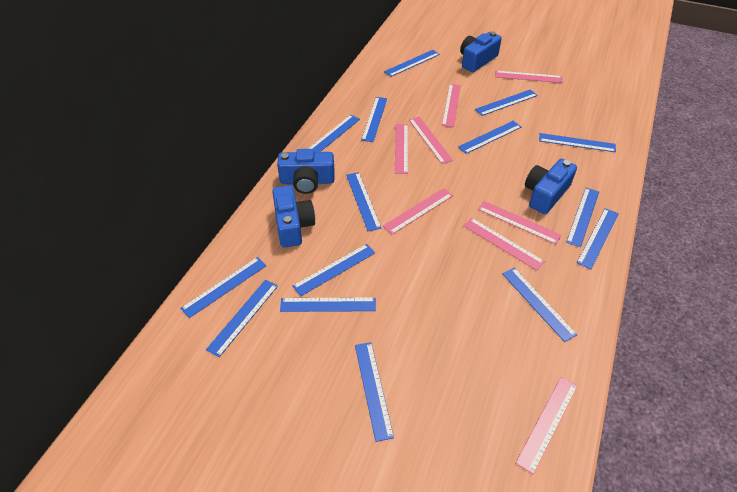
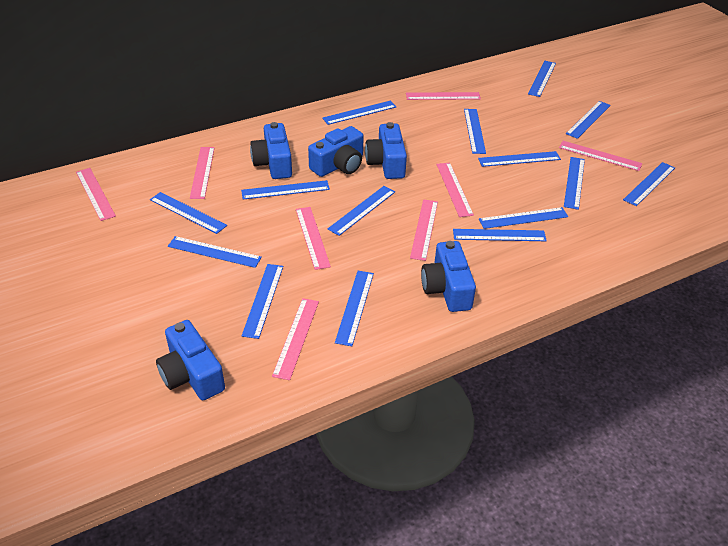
blue camera: [272,185,315,247] [277,149,335,194] [460,32,502,72] [525,159,577,214] = 4 -> [156,320,225,400] [250,122,292,179] [308,126,364,177] [365,122,407,179] [421,241,476,312] = 5

